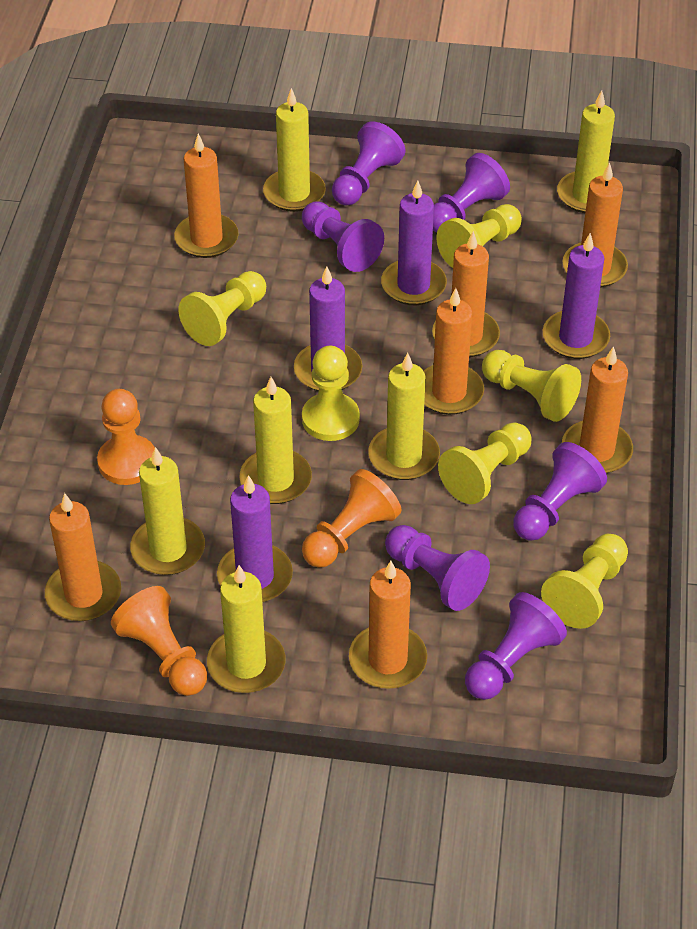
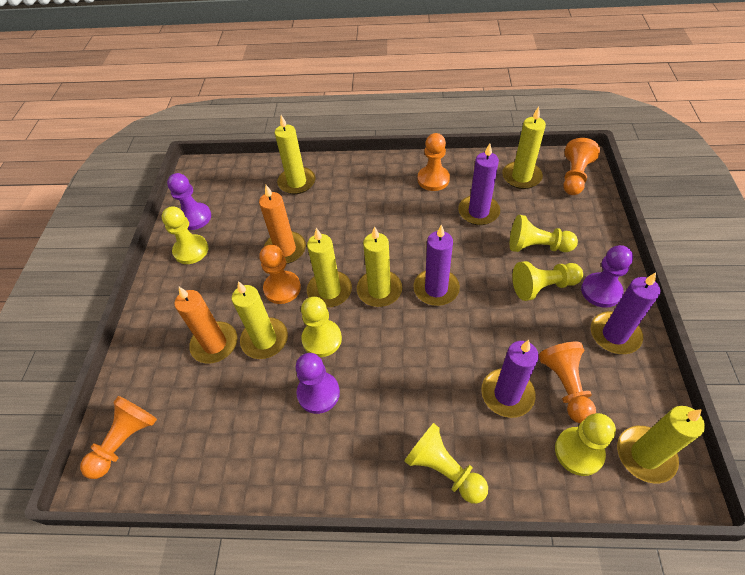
orange candle: [45,493,121,621] [174,134,238,258] [349,561,427,689] [423,288,484,415] [432,231,500,357] [562,162,628,288] [562,346,633,473] = 7 -> [174,287,237,363] [259,185,306,264] = 2
orange pawn: [97,389,155,485] [111,586,207,696] [302,469,401,568] = 3 -> [80,396,157,479] [259,245,301,304] [418,133,450,191] [539,342,596,423] [563,138,600,195] = 5
purple pawn: [302,201,384,272] [332,122,406,206] [385,525,490,611] [433,153,510,233] [465,592,567,700] [513,442,607,541] = 6 -> [167,173,211,230] [296,353,340,414] [581,245,633,308] = 3

